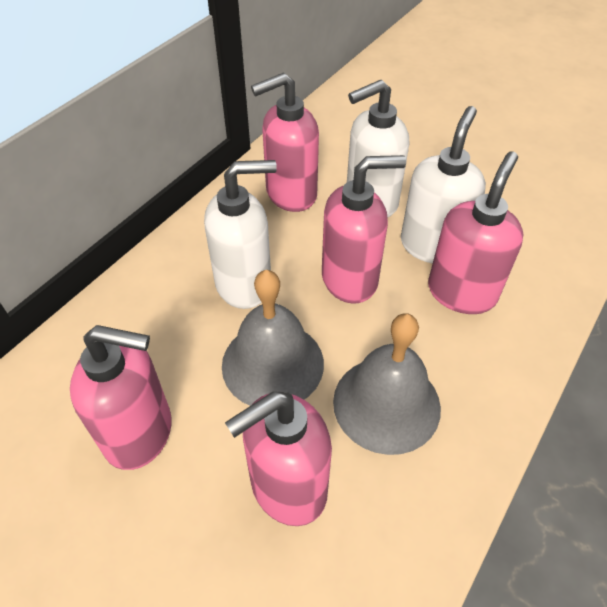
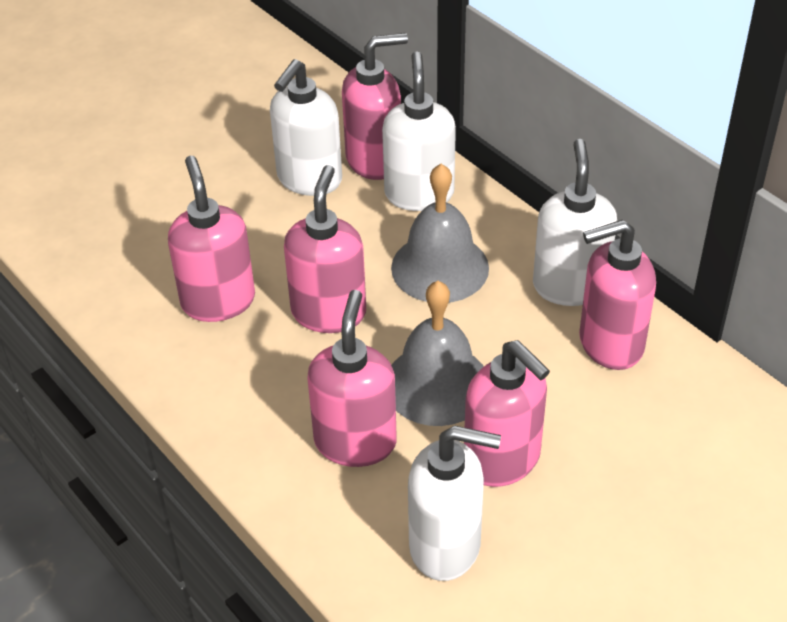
pink soap dispenser: [70,325,171,470] [225,391,332,526] [251,73,319,212] [322,155,406,304] [428,152,524,314] = 5 -> [168,156,255,322] [284,165,366,333] [307,290,397,467] [342,33,408,180] [464,340,550,487] [579,219,656,370] = 6
white soap dispenser: [204,160,277,309] [347,80,409,218] [401,106,486,264] = 3 -> [270,59,342,196] [382,51,456,211] [408,425,501,581] [533,139,617,306] = 4

